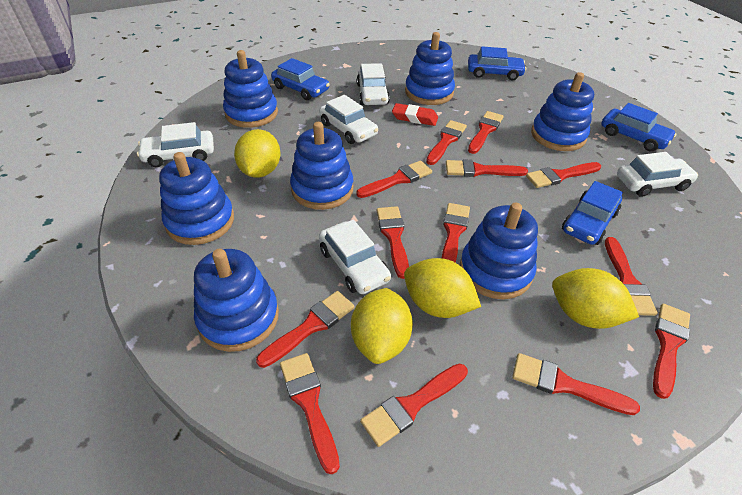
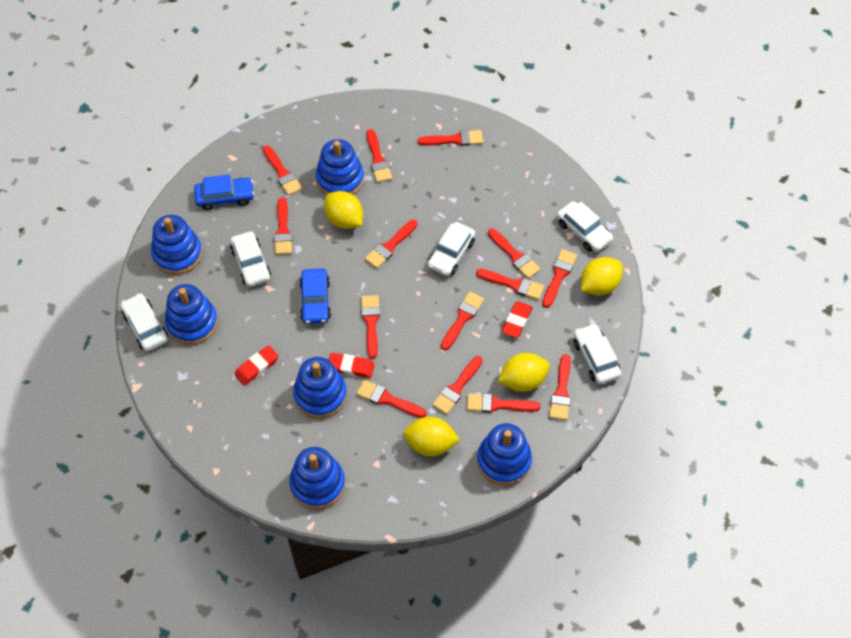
blue car: [271,58,330,100] [468,46,526,80] [562,181,623,245] [601,103,676,151] = 4 -> [194,175,254,210] [299,268,331,324] = 2
blue stacking toy: [159,152,234,245] [194,249,279,352] [223,50,278,128] [290,122,354,210] [405,32,455,105] [460,203,538,299] [531,72,594,151] = 7 -> [151,215,202,275] [165,284,218,345] [289,447,345,510] [293,357,347,419] [315,139,364,195] [477,423,532,486] = 6
red brush: [256,291,355,368] [280,353,340,475] [356,161,432,198] [360,364,468,447] [377,206,409,279] [426,120,467,165] [442,203,470,263] [446,159,528,177] [468,111,504,154] [512,353,640,415] [526,162,601,188] [605,237,658,316] [653,304,690,399] = 13 -> [263,145,303,196] [274,197,292,255] [356,379,426,418] [361,295,380,359] [365,220,418,269] [367,129,392,183] [418,130,483,146] [432,356,483,415] [441,292,484,350] [467,393,540,413] [476,269,544,300] [488,229,541,279] [542,249,577,308] [549,354,571,420] = 14
red eraser: [392,103,438,126] = 1 -> [234,345,278,386] [329,353,375,378] [502,301,533,338] = 3

